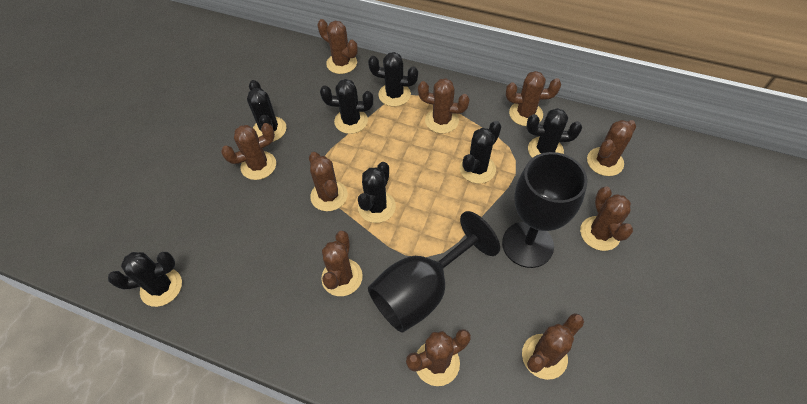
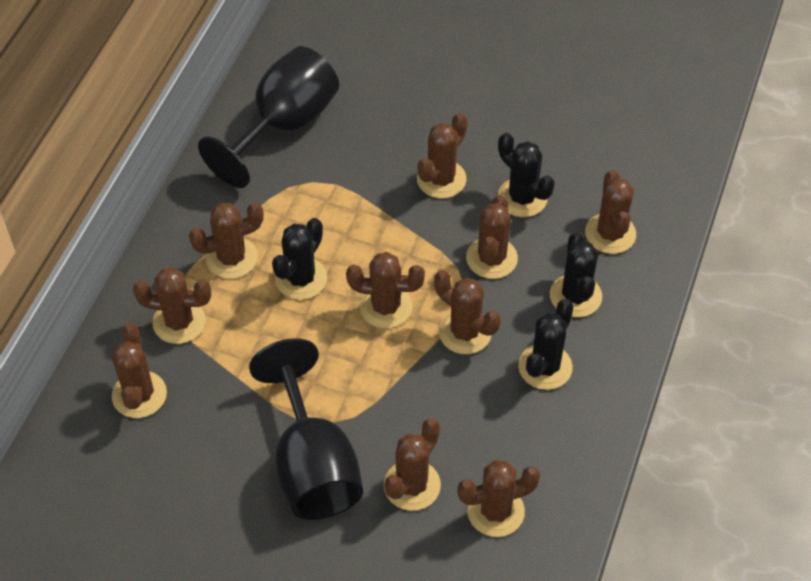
black cactus: [108,252,182,307] [247,80,287,142] [320,79,373,134] [358,162,396,223] [368,52,418,107] [460,121,501,184] [527,108,582,158] = 7 -> [272,218,327,300] [497,133,555,217] [518,299,574,390] [550,232,602,317] = 4

